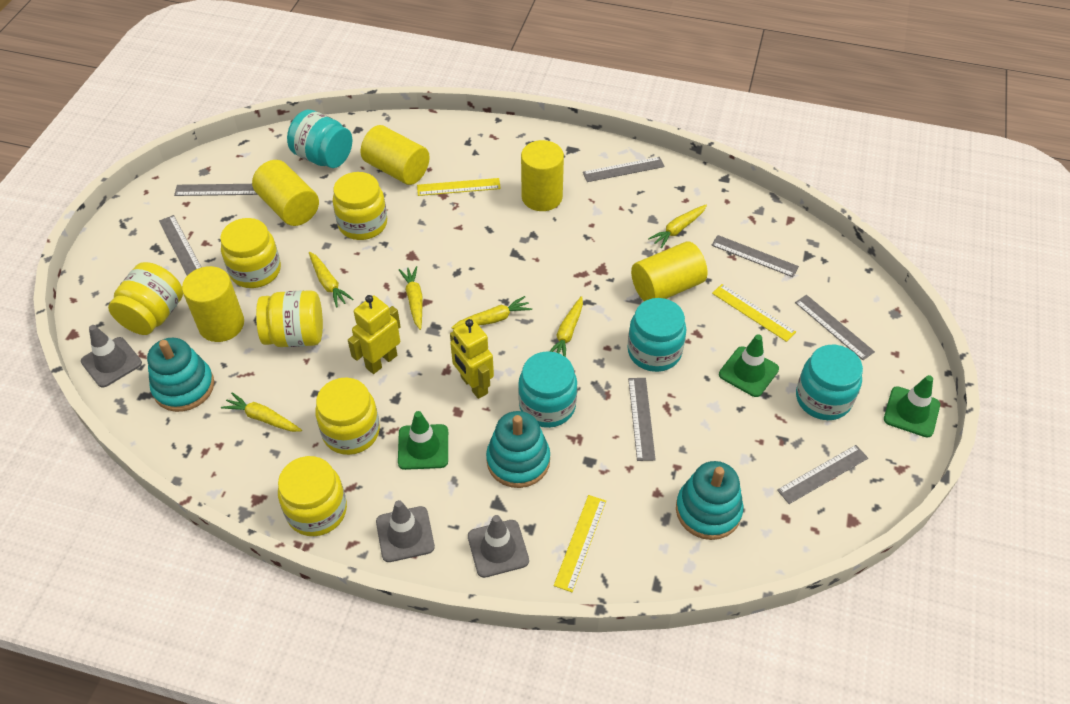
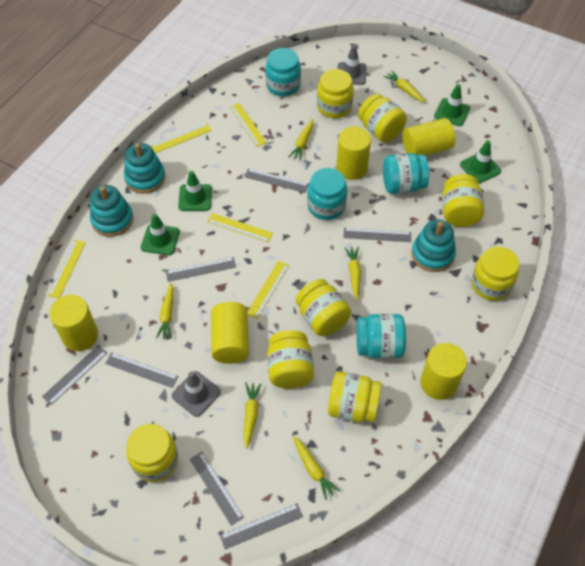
green traffic cone: [398,411,448,470] [719,334,779,397] [884,375,940,438] = 3 -> [140,213,180,255] [178,171,212,211] [434,84,470,126] [460,140,501,184] = 4
grey traffic cone: [81,325,142,388] [376,500,435,562] [468,515,529,578] = 3 -> [172,371,221,417] [337,45,367,85] = 2
yellow jar: [108,262,183,335] [220,218,281,288] [256,290,323,347] [278,456,347,536] [315,378,380,455] [333,172,387,240] = 6 -> [126,424,178,482] [267,330,314,389] [296,279,351,336] [317,69,354,118] [328,371,381,422] [358,94,407,142] [442,174,484,227] [471,246,519,301] = 8
yellow robot: [348,295,401,374] [450,319,494,399] = 2 -> none = 0
yellow ruler: [417,178,501,196] [554,495,606,592] [712,284,796,342] = 3 -> [47,240,86,298] [151,123,212,153] [207,213,273,242] [230,103,267,147] [247,261,289,319] = 5

